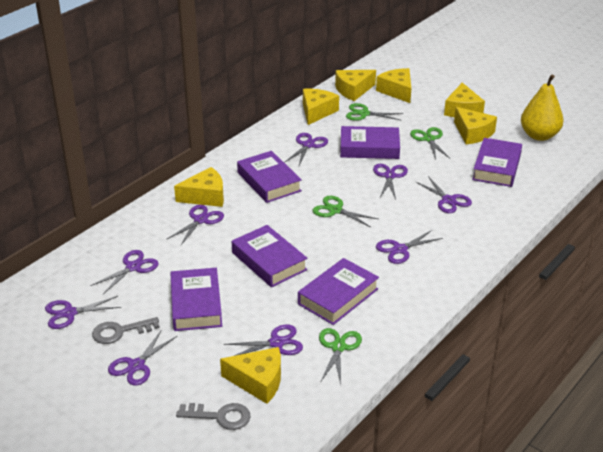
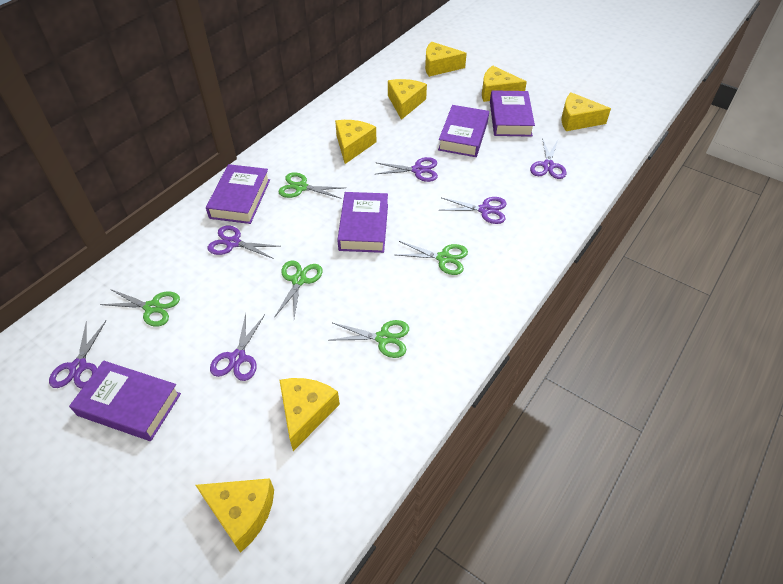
green scissors: [313,196,378,227] [319,328,362,384] [346,103,403,121] [410,127,450,160] = 4 -> [100,289,180,327] [274,260,323,318] [278,172,345,199] [331,320,409,358] [397,241,468,275] = 5
grey key: [92,317,160,344] [176,403,251,430] = 2 -> none = 0
purple book: [170,268,222,331] [232,225,307,287] [237,151,302,203] [298,258,379,325] [340,126,400,159] [472,138,522,187] = 6 -> [69,361,181,441] [206,164,270,224] [337,192,388,253] [438,105,489,157] [490,90,535,137] = 5
purple scissors: [45,296,121,329] [90,250,159,294] [108,330,177,386] [166,205,224,246] [224,324,303,356] [284,133,328,165] [373,164,408,200] [376,230,443,264] [415,176,472,213] = 9 -> [49,321,106,389] [208,226,281,259] [210,314,265,381] [375,157,438,182] [442,197,507,224] [530,138,566,179] = 6
yellow pear: [521,74,563,141] = 1 -> none = 0

